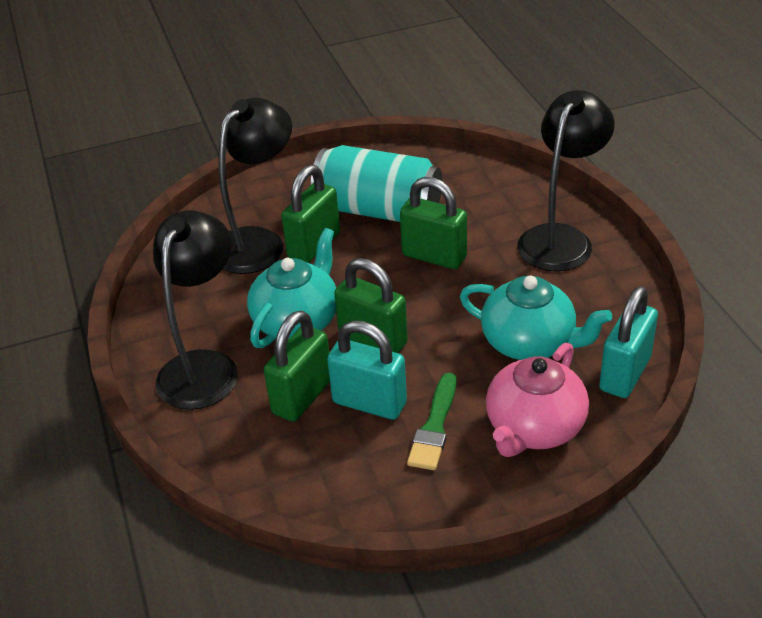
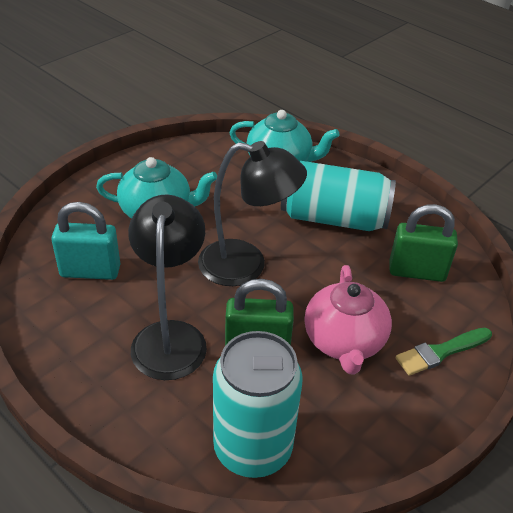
black lamp: [153,210,238,410] [219,98,292,274] [518,90,614,271] = 3 -> [128,195,207,380] [198,141,307,286] = 2
green padlock: [264,310,330,422] [281,165,340,263] [334,258,408,353] [400,177,467,269] = 4 -> [225,279,294,346] [389,204,458,282] = 2
turquoise can: [311,145,442,222] = 1 -> [213,331,303,478] [281,161,396,231] = 2
turquoise padlock: [327,320,407,420] [599,286,658,398] = 2 -> [51,202,120,280] = 1

